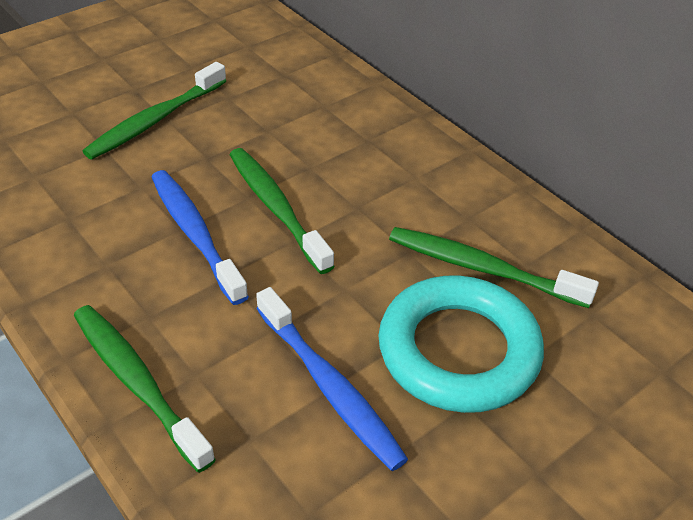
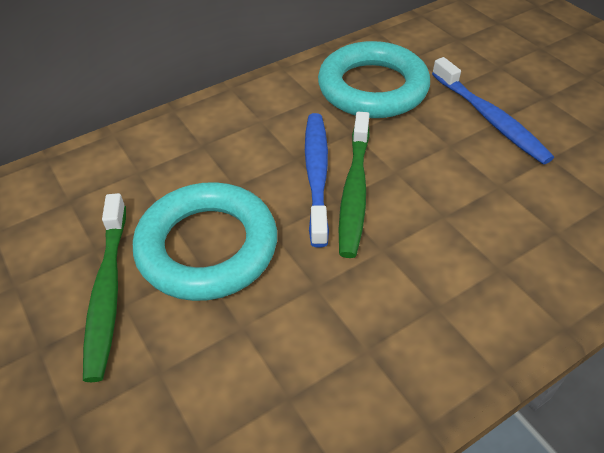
green toothbrush: [74,305,216,473] [82,62,226,159] [230,148,335,274] [389,227,599,308] = 4 -> [83,193,126,382] [339,112,370,258] = 2
turquoise ring: [378,275,544,413] = 1 -> [133,182,277,301] [318,41,430,118] = 2

